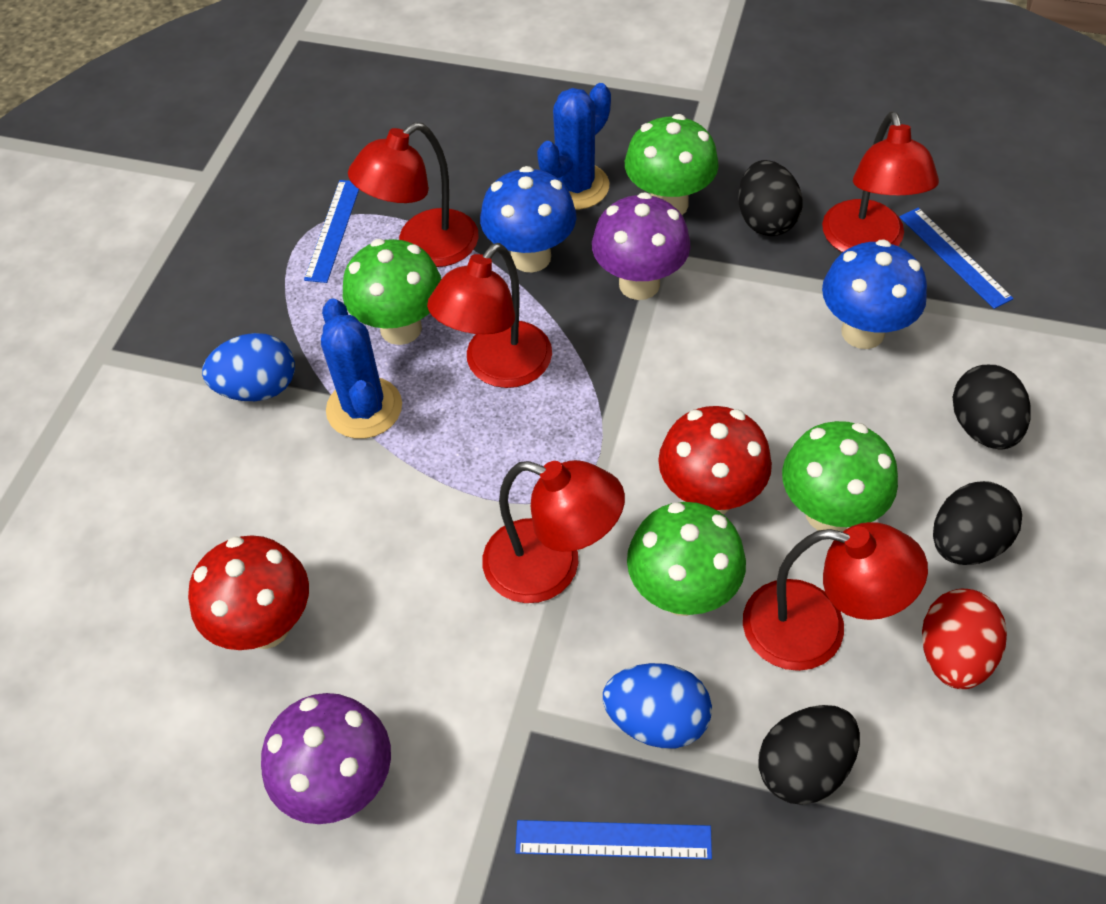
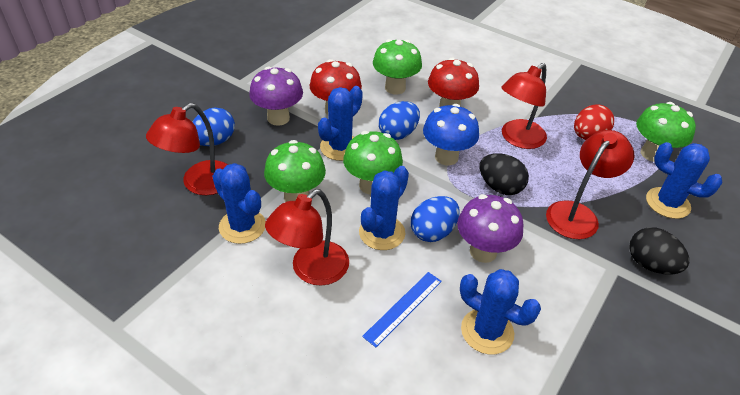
black egg: [738,160,803,236] [758,705,860,805] [933,481,1022,565] [953,365,1031,449] = 4 -> [479,153,529,195] [629,227,689,275] = 2
blue cactus: [321,298,402,439] [537,83,611,210] = 2 -> [212,163,266,244] [318,86,363,161] [359,166,409,250] [460,269,541,354] [646,142,722,219] = 5
blue egg: [202,333,295,401] [603,663,712,748] = 2 -> [193,108,235,146] [379,101,420,140] [411,196,460,242] = 3
blue mushroom: [480,166,576,273] [822,239,927,349] = 2 -> [423,104,479,165] = 1
blue ruler: [304,180,359,283] [515,820,712,859] [899,208,1014,309] = 3 -> [362,272,442,347] = 1
red lamp: [348,122,479,267] [427,243,552,388] [482,460,625,603] [743,522,928,671] [822,111,939,252] = 5 -> [146,103,228,195] [265,189,349,285] [502,63,547,149] [546,130,634,239] = 4

